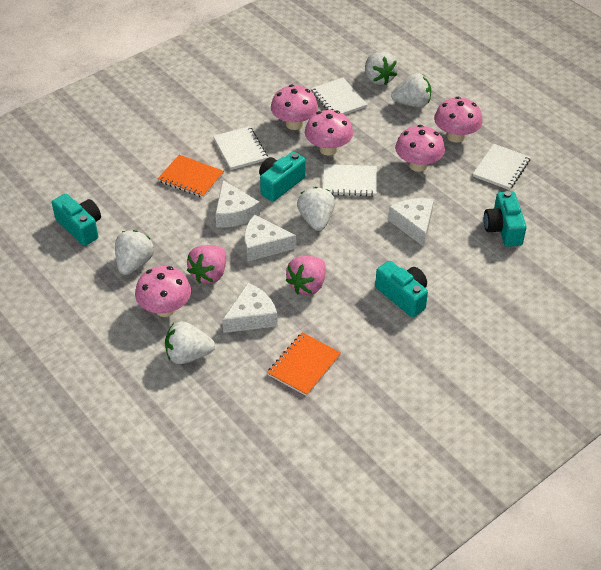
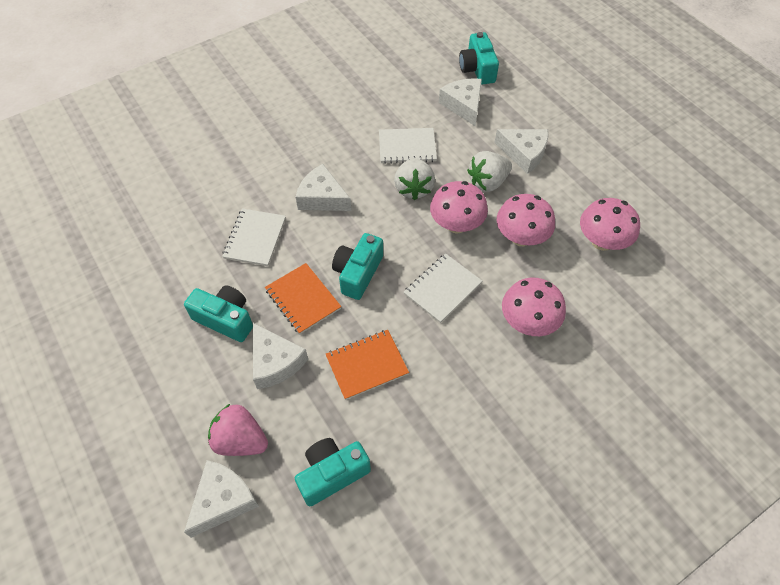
pink mushroom: [135,266,191,317] [271,85,318,130] [305,110,353,156] [395,125,445,172] [434,97,483,143] = 5 -> [430,181,488,234] [496,194,555,246] [502,278,566,336] [580,198,640,251] = 4
pink strawberry: [187,245,226,284] [285,256,326,295] = 2 -> [208,404,268,456] = 1
white cheese: [215,180,260,227] [222,283,278,333] [244,214,296,261] [388,198,434,247] = 4 -> [184,460,259,538] [253,323,308,389] [296,164,351,211] [439,78,482,126] [494,129,548,174] = 5
white notebook: [213,126,268,170] [311,78,368,115] [323,164,377,196] [473,144,530,190] = 4 -> [222,208,286,266] [379,128,437,164] [404,253,482,323] = 3
white strawberry: [115,230,154,275] [165,321,215,364] [297,187,335,231] [365,51,398,85] [391,73,431,108] = 5 -> [394,158,435,200] [467,151,512,192] = 2

